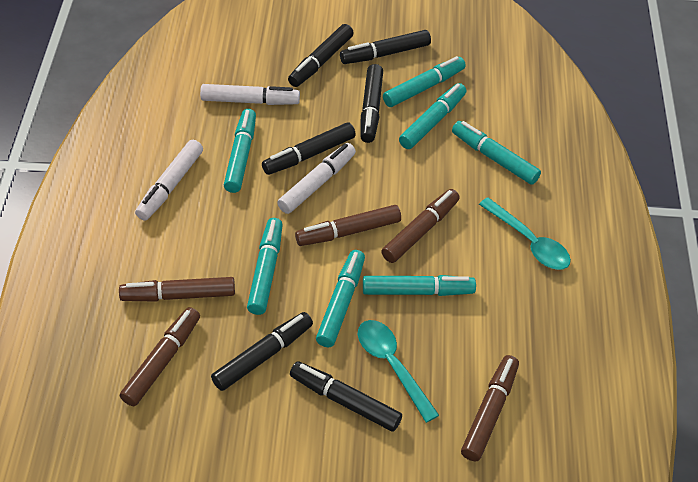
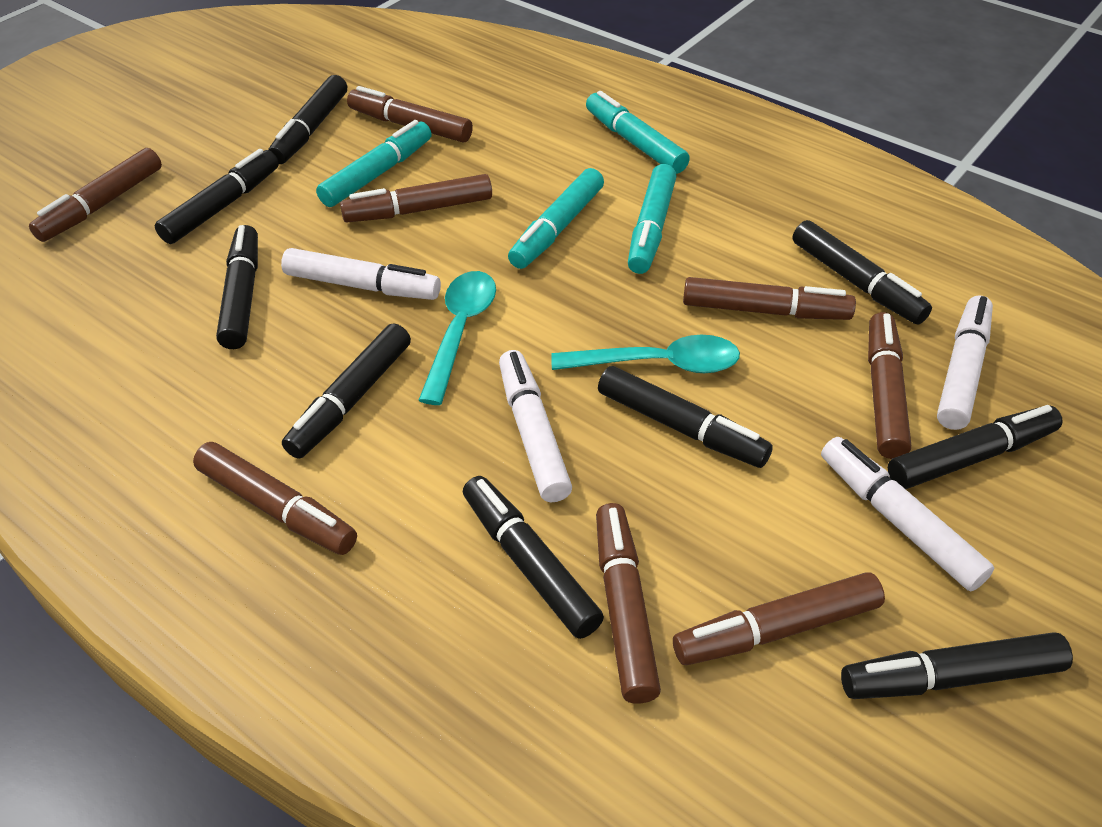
black marker: [211,312,313,391] [262,122,356,175] [288,24,354,87] [290,361,402,432] [340,30,431,64] [360,64,383,143] = 6 -> [155,149,279,244] [216,225,258,349] [268,75,347,164] [282,323,411,459] [463,476,604,639] [598,366,773,468] [793,220,932,325] [841,632,1073,699] [888,405,1063,489] = 9
brown marker: [119,277,235,302] [120,307,200,406] [295,205,401,246] [381,189,459,263] [461,355,519,461] = 5 -> [29,148,162,242] [193,442,357,555] [340,174,492,222] [347,86,473,142] [596,503,661,704] [673,572,885,665] [683,277,856,320] [868,312,911,459] = 8
turquoise marker: [224,109,256,193] [247,218,283,315] [316,250,365,347] [363,275,476,296] [383,56,466,107] [399,83,466,149] [452,121,541,185] = 7 -> [316,120,432,207] [508,168,604,269] [586,91,690,174] [628,164,677,274] = 4
white marker: [135,140,203,221] [200,84,300,105] [277,143,356,214] = 3 -> [281,248,441,300] [499,350,572,502] [821,437,994,591] [937,295,993,430] = 4

